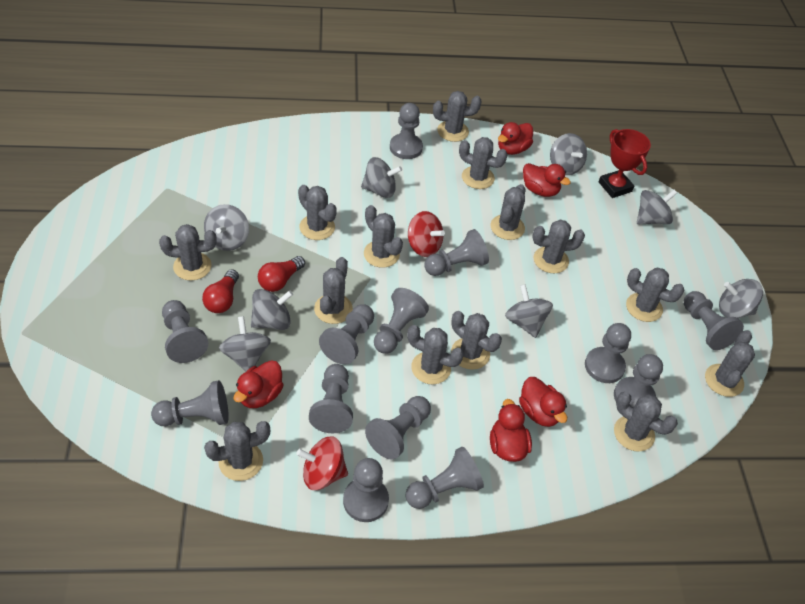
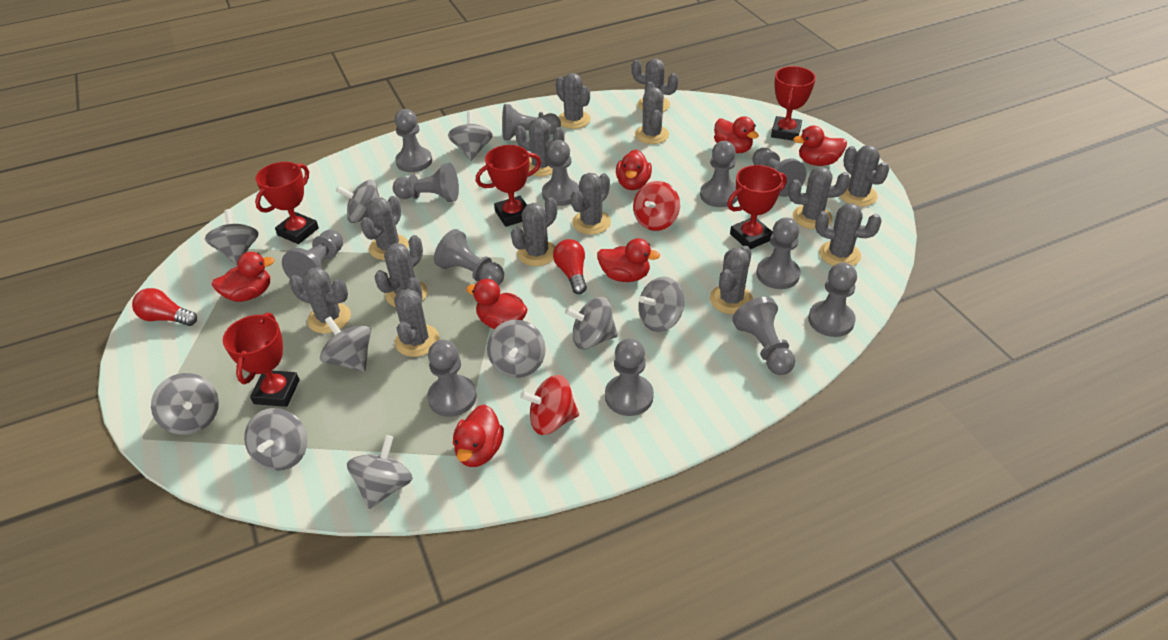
grey spinning top: [204,204,249,251] [219,316,271,371] [251,289,293,330] [361,157,402,198] [505,284,553,338] [550,133,587,175] [637,190,677,224] [719,279,763,318] = 8 -> [151,373,219,435] [205,209,259,265] [244,408,307,471] [320,316,371,372] [336,180,380,223] [347,435,413,509] [448,111,493,161] [487,320,546,378] [565,297,618,349] [638,277,684,332] = 10
red duck: [234,360,284,408] [490,399,532,462] [498,122,533,155] [519,377,567,427] [523,163,571,197] = 5 -> [212,252,275,302] [453,405,504,467] [466,279,528,329] [597,238,660,282] [616,149,652,190] [714,116,759,153] [793,126,847,166] = 7
red trophy: [599,129,651,198] = 1 -> [223,312,300,407] [255,162,319,244] [476,145,541,227] [727,165,787,249] [771,66,816,141] = 5

